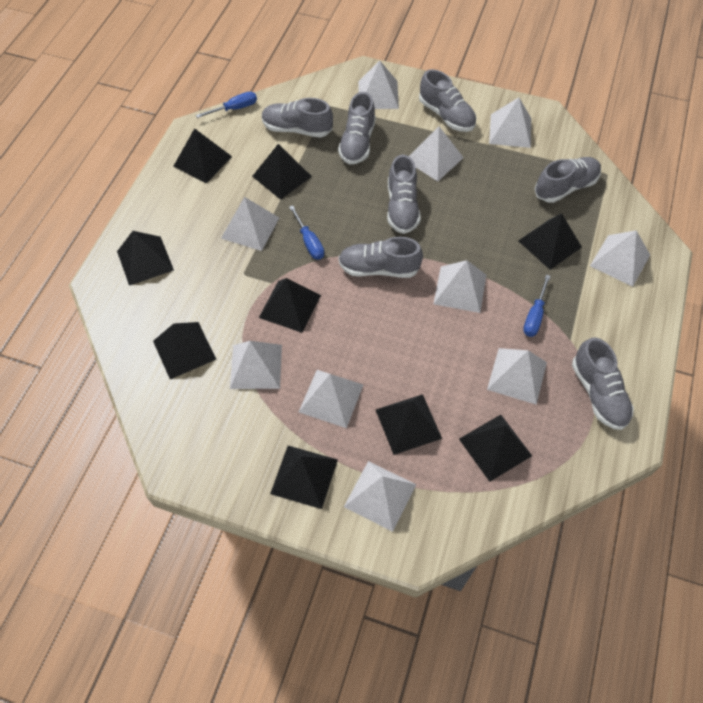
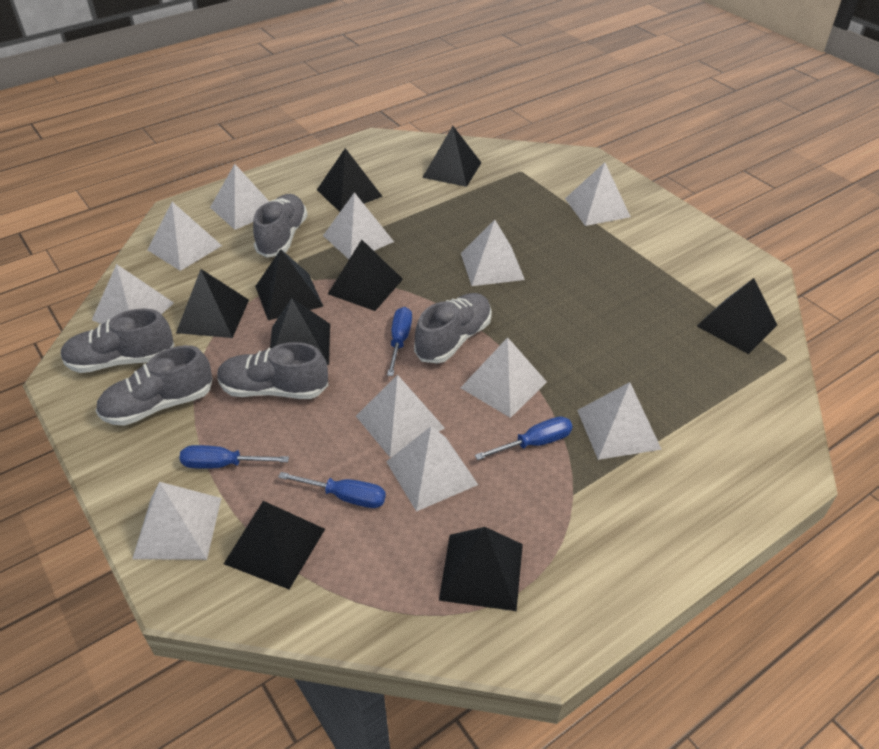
blue screwdriver: [196,92,257,118] [289,205,324,260] [523,275,551,337] = 3 -> [179,445,289,469] [278,472,386,508] [387,307,412,376] [475,416,573,460] = 4
grey shoe: [262,98,333,138] [338,92,376,165] [338,237,423,278] [387,155,420,234] [419,69,476,132] [535,157,601,203] [572,337,634,430] = 7 -> [60,308,174,373] [96,345,212,426] [217,342,328,399] [253,194,307,257] [414,293,492,364] = 5
white pyramid: [221,197,279,251] [230,341,282,389] [299,370,363,428] [344,461,416,532] [358,61,399,109] [409,126,464,181] [434,260,486,313] [487,348,547,405] [489,97,531,148] [590,230,650,287] = 10 -> [92,264,174,324] [133,482,221,560] [148,202,222,271] [210,164,269,230] [323,192,394,259] [356,375,445,457] [386,426,478,512] [460,337,547,418] [461,220,525,286] [565,162,631,226] [577,382,662,460] = 11

